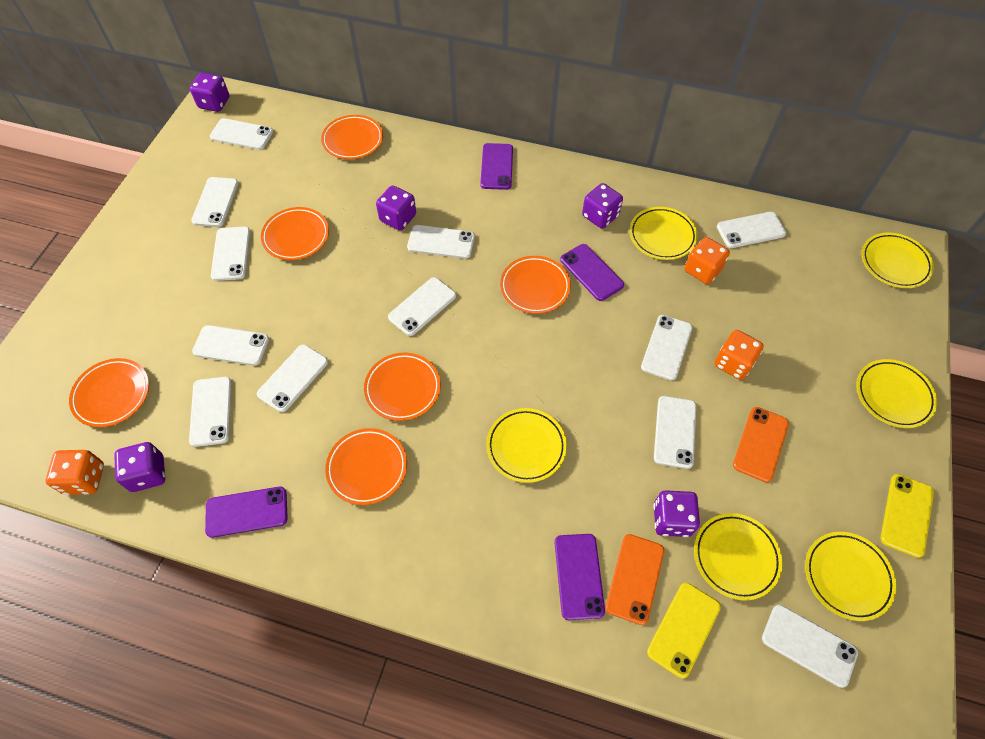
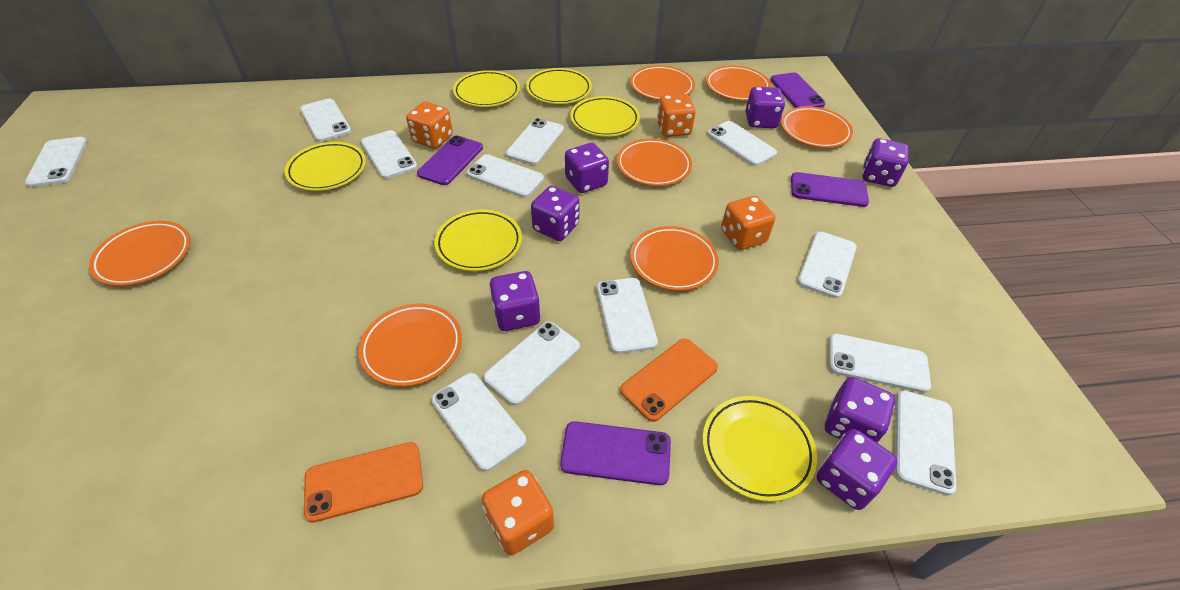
orange dice: [46,450,104,495] [684,237,730,284] [715,330,764,380] = 3 -> [406,101,453,149] [482,470,554,555] [657,94,696,137] [721,196,775,250] = 4
orange plate: [69,358,149,427] [261,207,329,260] [321,115,383,159] [325,428,407,505] [364,353,441,421] [500,256,571,314] = 6 -> [89,221,190,286] [359,304,462,387] [617,139,692,186] [630,65,695,100] [630,226,719,291] [706,65,771,101] [781,106,853,148] = 7
purple dice: [114,442,165,492] [190,73,230,112] [376,185,416,230] [582,183,623,229] [653,490,700,537] = 5 -> [489,271,541,331] [531,186,579,241] [565,143,609,193] [745,87,785,128] [816,429,898,510] [825,377,895,443] [863,138,909,187] = 7
yellow phone: [647,583,721,678] [881,474,934,558] = 2 -> none = 0

